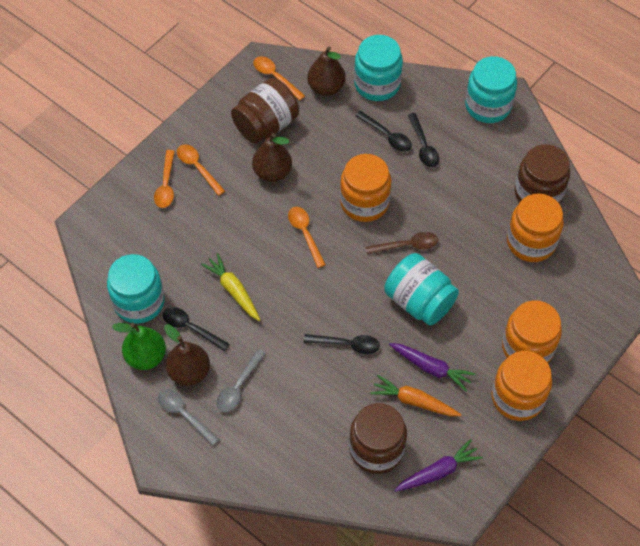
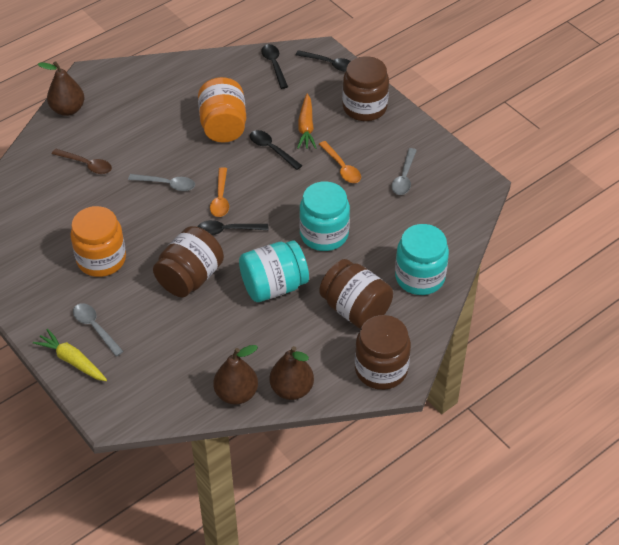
brown jar: [231,78,299,144] [349,403,407,474] [514,144,570,204] = 3 -> [153,226,224,297] [319,259,393,329] [342,56,389,121] [355,315,411,390] = 4
green pear: [112,323,166,370] = 1 -> none = 0
grey spoon: [158,389,220,446] [216,349,266,412] = 2 -> [73,303,124,357] [128,174,195,191] [391,148,417,195] = 3
orange jar: [340,154,391,222] [492,351,552,421] [502,300,562,363] [507,194,564,262] = 4 -> [70,206,126,277] [198,77,246,143] = 2
orange spoon: [154,150,175,208] [177,144,225,196] [253,56,305,101] [288,206,326,268] = 4 -> [210,167,229,217] [319,141,361,183] = 2
purple carrot: [389,343,476,392] [394,439,483,492] = 2 -> none = 0
turquoise jar: [107,254,165,324] [354,35,403,101] [384,253,459,326] [465,56,517,123] = 4 -> [239,241,309,302] [299,181,350,251] [395,224,449,295] = 3

